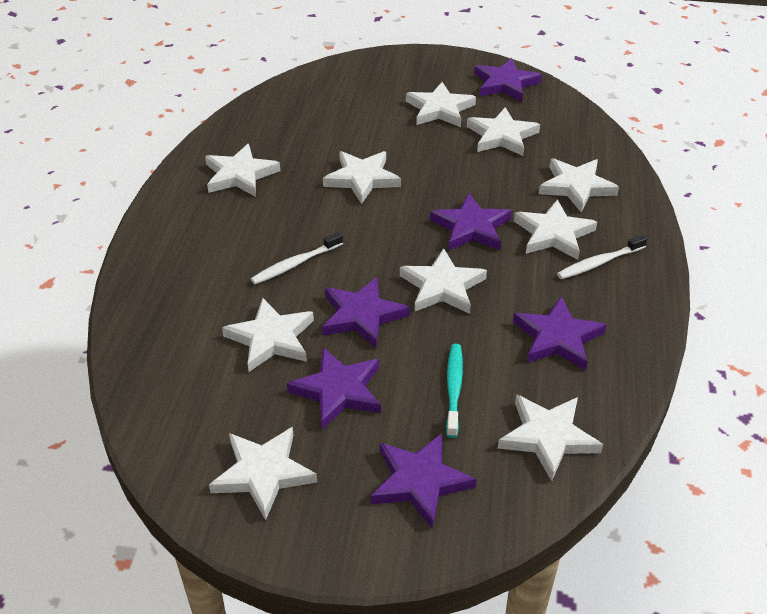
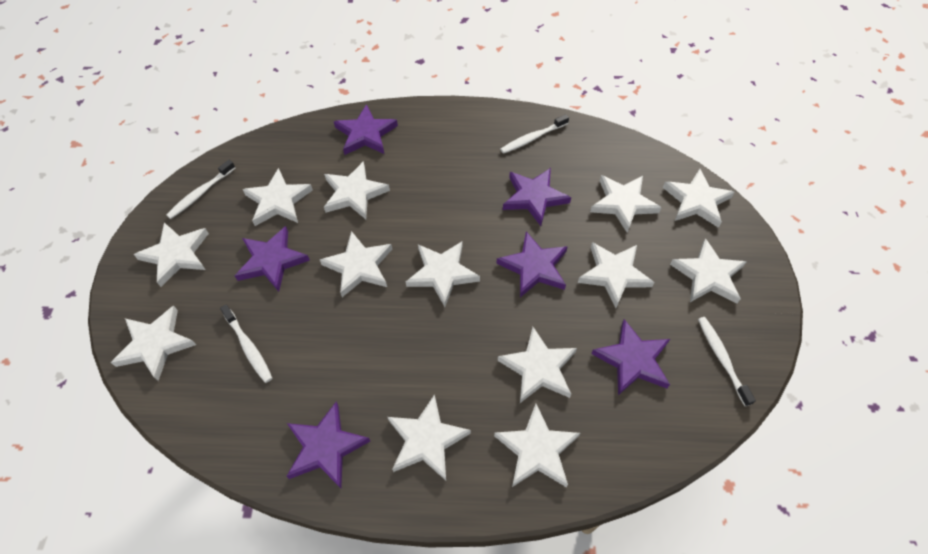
turquoise toothbrush: [446,344,463,438] = 1 -> none = 0
white star: [205,144,280,197] [209,427,317,520] [222,298,314,372] [323,151,401,204] [400,248,487,314] [406,82,476,127] [467,107,540,156] [498,394,603,481] [514,199,597,260] [539,158,619,212] = 10 -> [111,306,196,381] [134,222,209,287] [243,168,313,226] [320,231,392,297] [324,161,390,219] [388,394,471,480] [406,242,480,307] [494,404,580,487] [498,327,577,403] [578,242,655,308] [590,175,662,233] [663,169,735,228] [670,238,747,304] = 13
white toothbrush: [251,232,343,284] [557,234,648,279] = 2 -> [166,160,235,219] [220,305,272,383] [500,114,569,154] [698,317,756,406] = 4

